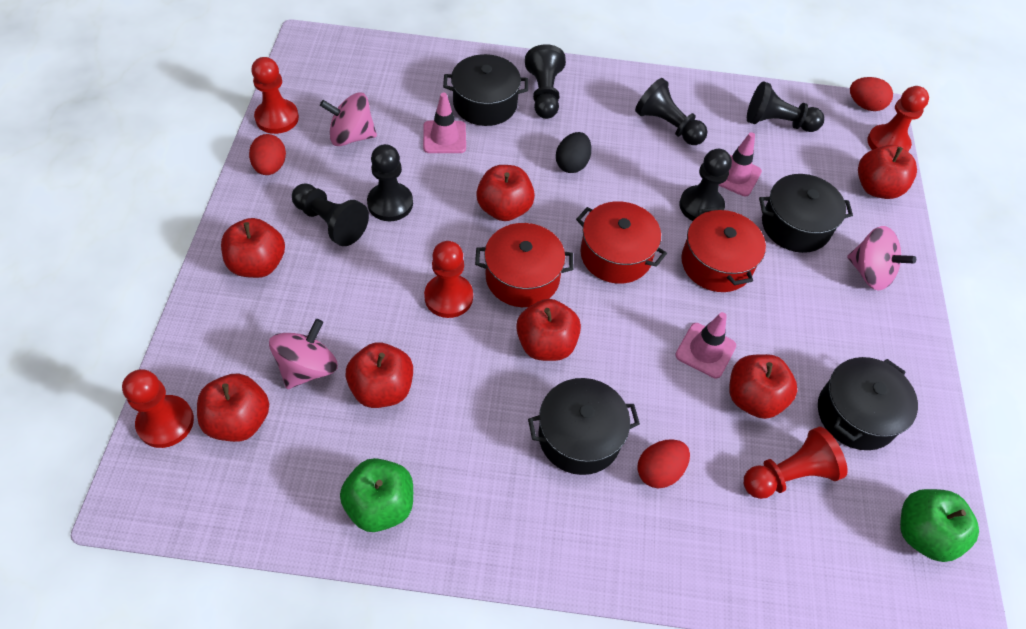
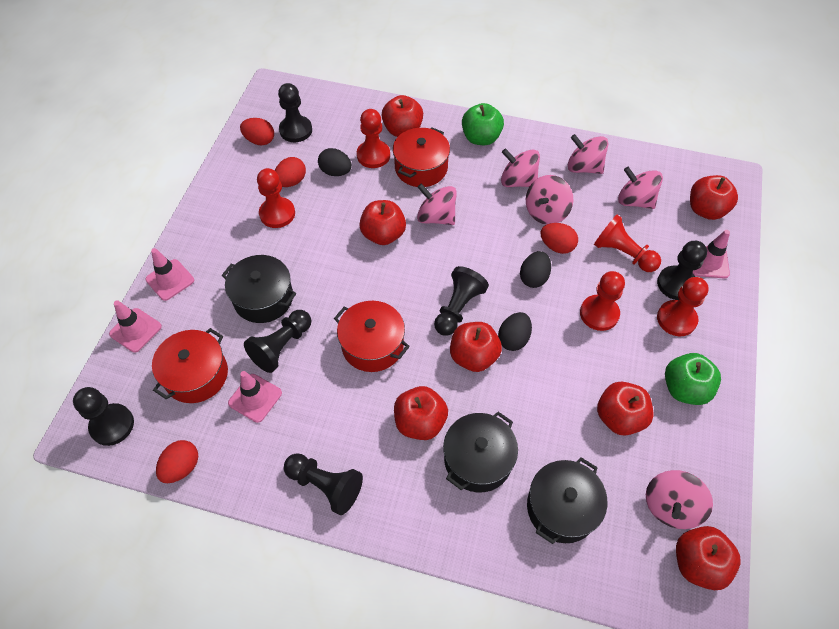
black egg: [556,132,592,173] = 1 -> [318,148,352,176] [498,312,532,351] [520,251,551,288] = 3
black pot: [443,54,528,126] [528,378,640,475] [759,174,853,253] [818,357,918,450] = 4 -> [222,255,296,323] [443,412,518,492] [527,457,607,544] = 3
pink spinning top: [269,319,338,389] [320,93,377,146] [847,226,916,290] = 3 -> [417,183,457,225] [501,148,540,187] [526,175,573,225] [568,134,608,174] [618,167,663,209] [646,470,713,529] = 6
pink traffic cone: [423,93,466,153] [675,312,736,378] [719,132,762,196] = 3 -> [109,300,162,353] [145,248,194,301] [228,371,282,423] [693,230,730,279] = 4
red egg: [249,134,286,175] [637,439,690,488] [850,77,893,111] = 3 -> [156,440,198,483] [240,118,274,145] [275,157,306,187] [540,223,578,254] = 4

